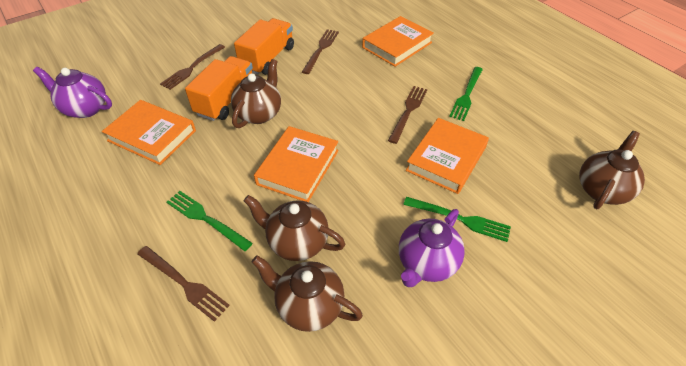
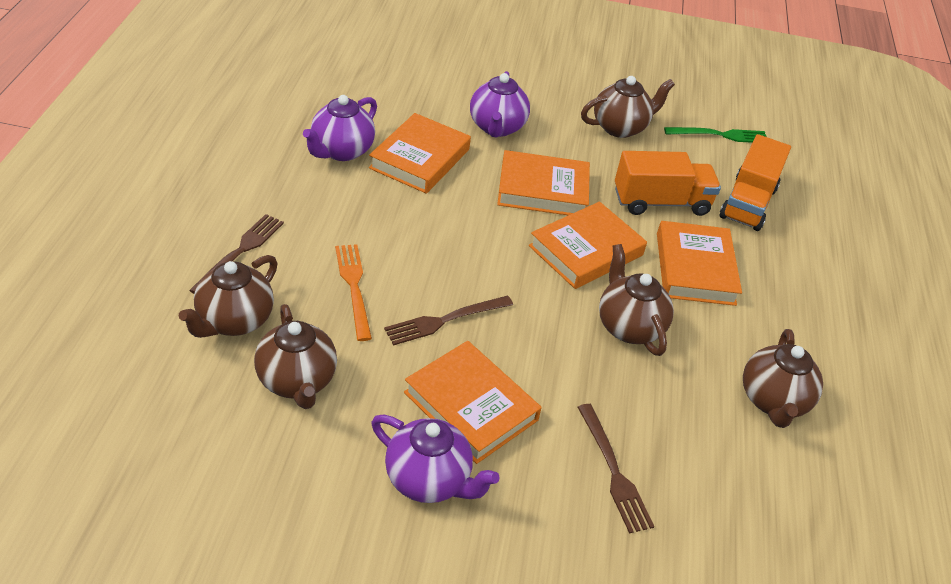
brown fork: [137,246,230,322] [160,44,225,90] [302,29,339,74] [388,86,427,144] = 4 -> [189,214,284,294] [384,296,513,346] [578,404,655,534] = 3
brown teapot: [231,59,281,128] [244,195,345,261] [252,255,363,332] [579,131,645,209] = 4 -> [179,255,278,338] [254,304,337,409] [581,76,675,138] [599,244,674,356] [743,329,823,428] = 5
green fork: [167,191,253,251] [403,197,511,242] [449,67,483,121] = 3 -> [664,127,766,143] = 1
orange book: [102,100,196,165] [254,126,338,202] [362,16,434,67] [406,118,489,194] = 4 -> [369,113,471,194] [404,341,542,464] [497,150,590,215] [529,202,647,289] [657,221,742,306] = 5
orange fork: none = 0 -> [335,244,372,341] = 1
purple teapot: [33,67,112,118] [399,209,465,287] = 2 -> [303,95,377,161] [371,414,500,503] [470,71,530,138] = 3

